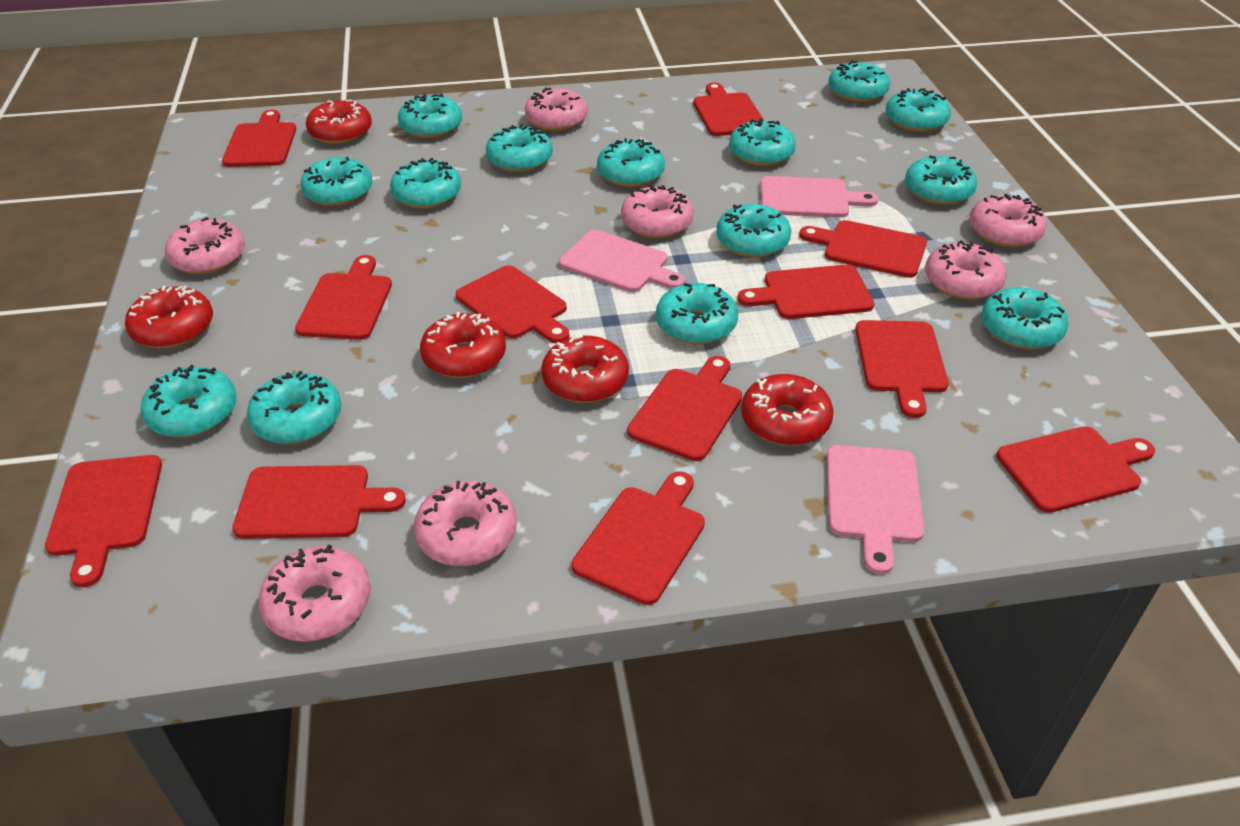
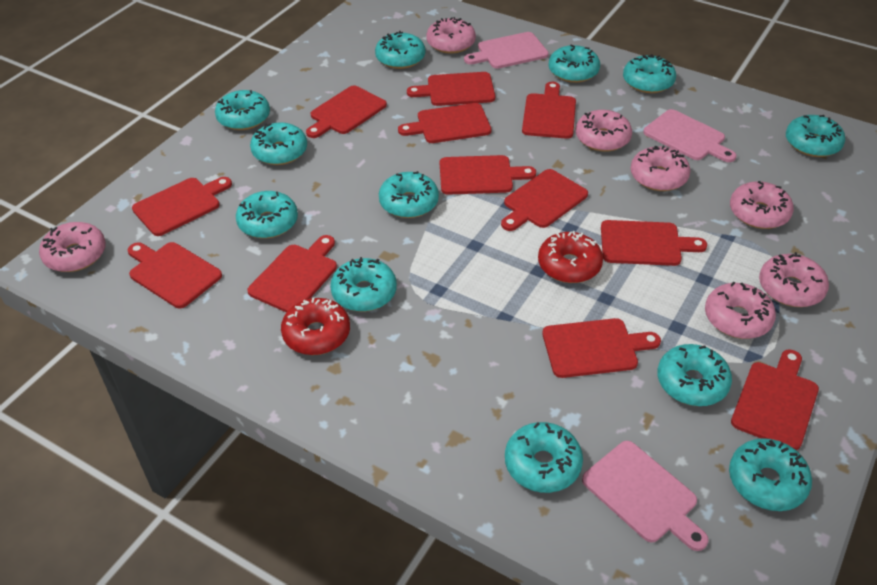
red donut: [125,285,213,348] [306,99,372,144] [420,312,506,378] [541,334,629,403] [741,374,834,446] = 5 -> [281,297,350,355] [538,231,603,283] = 2
turquoise donut: [141,365,237,437] [247,371,341,444] [300,157,372,206] [390,158,461,209] [398,94,462,138] [486,124,553,172] [597,138,665,187] [656,283,738,344] [716,204,791,258] [729,118,796,166] [829,60,890,103] [886,88,951,132] [905,155,977,205] [981,287,1069,349] = 14 -> [215,90,270,130] [236,191,298,239] [250,123,307,165] [330,257,397,312] [375,31,425,69] [379,171,439,218] [505,422,583,493] [549,45,600,83] [623,54,676,93] [657,344,732,406] [729,438,812,511] [786,115,845,157] = 12

